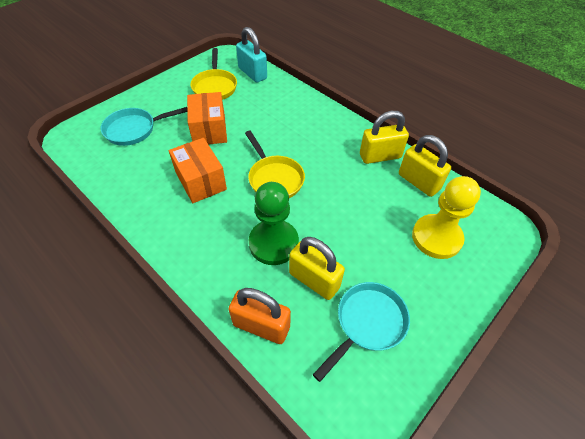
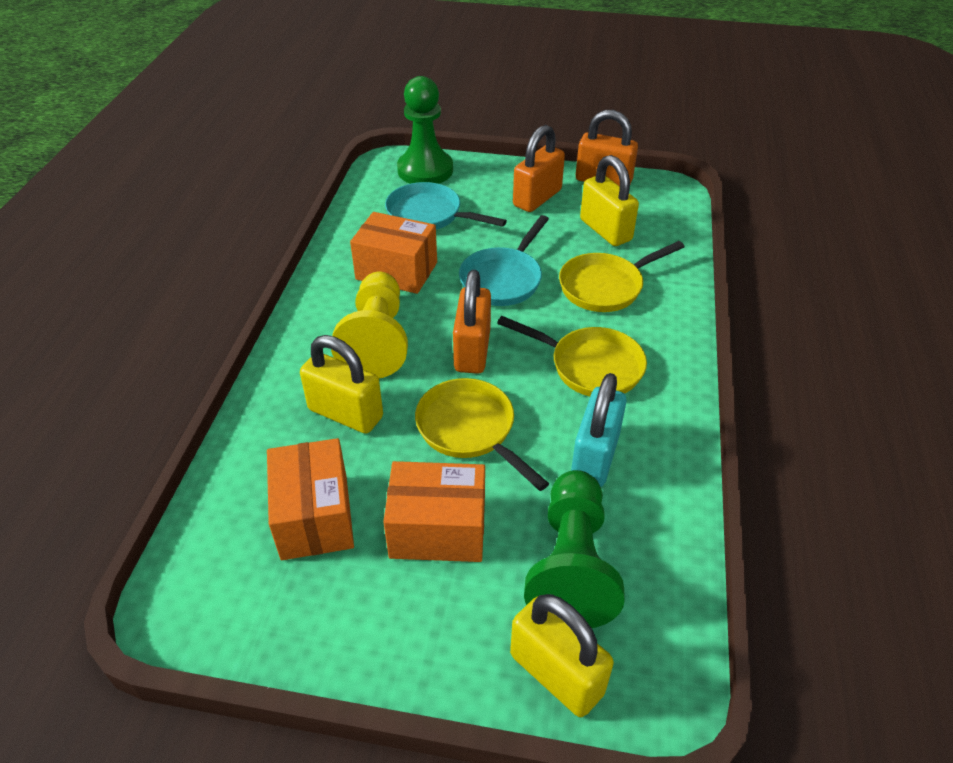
green pawn: [248,182,299,265] = 1 -> [397,76,453,184] [524,470,625,628] = 2
orange box: [169,138,227,203] [187,92,227,145] = 2 -> [267,438,354,560] [350,212,437,294] [383,461,485,562] = 3
orange padlock: [229,288,291,344] = 1 -> [453,270,491,374] [513,125,565,212] [576,110,638,186] = 3
yellow pan: [191,48,237,100] [245,131,305,198] = 2 -> [415,378,549,491] [497,316,647,396] [559,241,684,312] = 3

